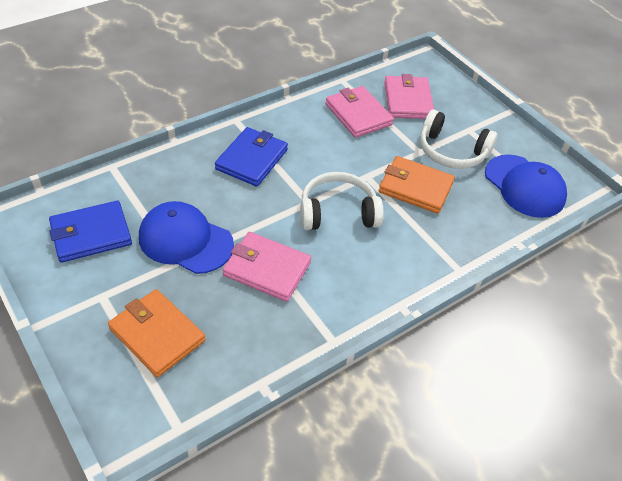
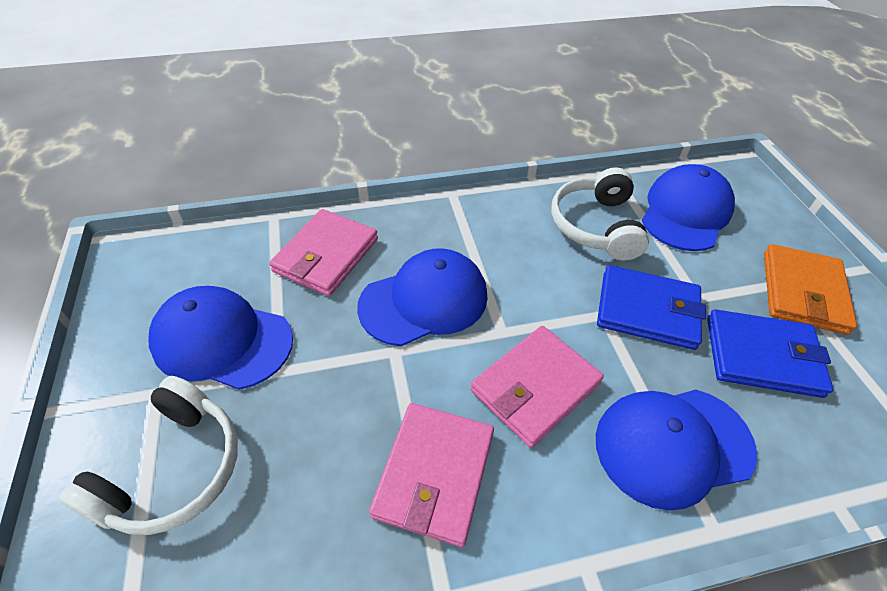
blue cap: [139,201,234,274] [485,154,567,218] = 2 -> [149,286,293,390] [357,248,488,346] [596,390,757,511] [642,164,735,251] = 4
orange wallet: [108,289,205,377] [379,156,455,214] = 2 -> [764,244,857,335] = 1

